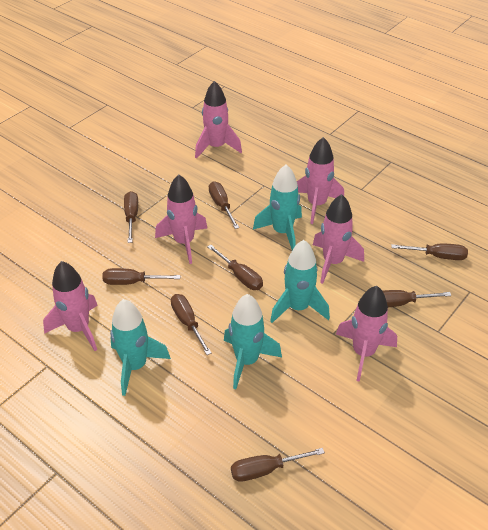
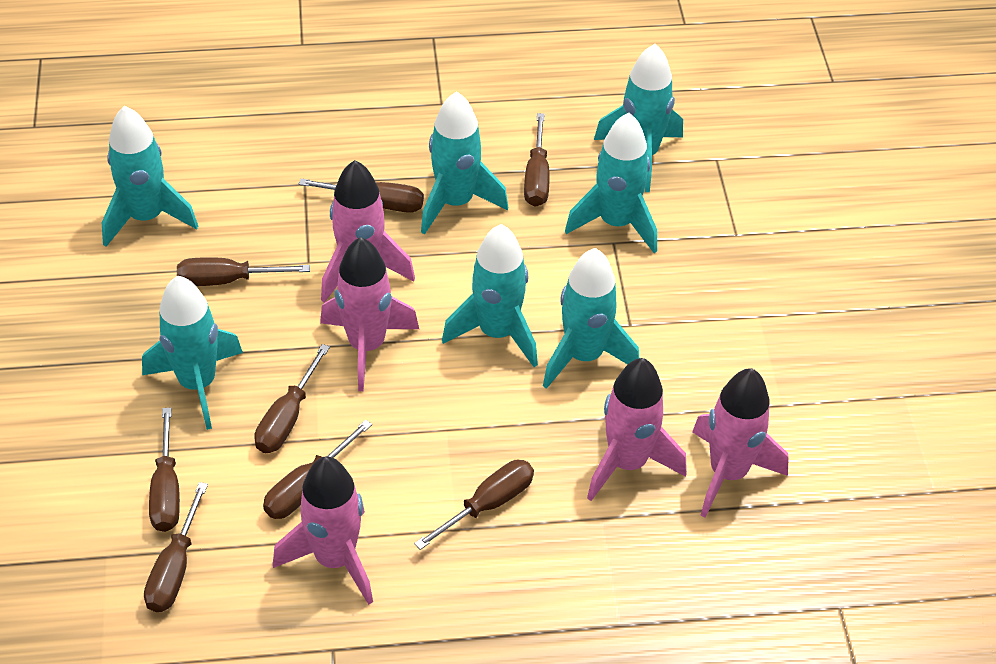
pink rocket: [43,261,98,351] [155,174,207,264] [195,81,242,159] [297,137,344,224] [313,194,364,284] [336,286,397,382] = 6 -> [273,456,373,605] [320,237,419,391] [321,160,415,303] [587,358,687,501] [692,368,789,518] = 5
turquoise rocket: [110,299,171,396] [224,294,282,389] [253,164,302,250] [270,240,330,323] = 4 -> [102,106,198,247] [142,276,243,430] [421,91,508,234] [442,224,538,367] [543,248,639,389] [565,113,657,253] [594,44,683,192] = 7

